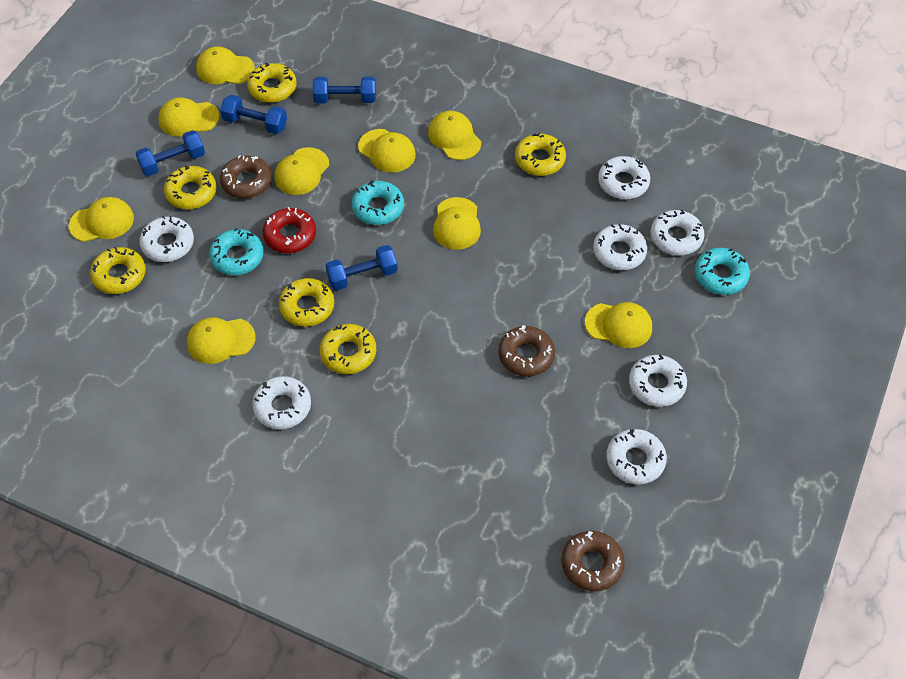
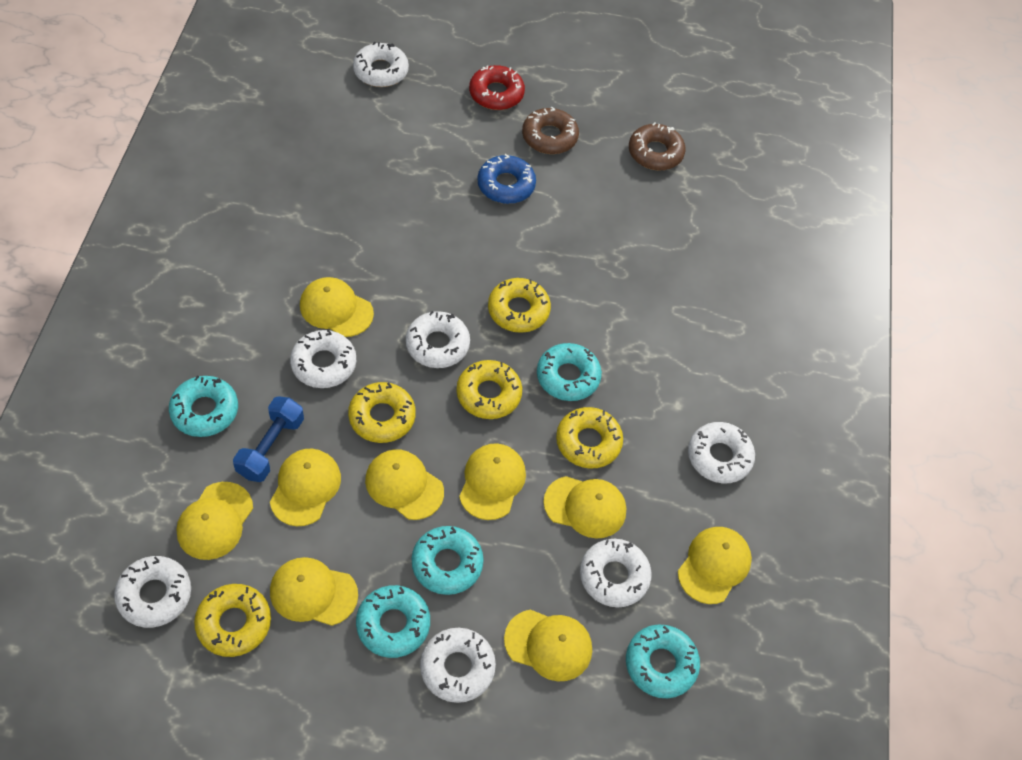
blue donut: none = 0 -> [478,154,536,204] = 1
blue dumbbell: [135,130,205,176] [220,95,287,134] [313,76,376,103] [326,245,398,290] = 4 -> [233,396,304,482] = 1
brown donut: [220,155,272,199] [498,326,555,377] [561,531,625,591] = 3 -> [522,107,579,154] [629,122,685,171] = 2
turquoise donut: [209,228,264,275] [352,181,404,225] [695,248,750,295] = 3 -> [169,376,238,437] [356,585,430,658] [412,526,484,595] [537,343,602,401] [626,624,700,698] = 5
yellow donut: [90,247,146,294] [164,165,217,209] [247,63,297,103] [279,278,334,327] [320,324,376,374] [515,133,566,176] = 6 -> [194,584,271,657] [348,382,416,443] [457,360,522,419] [488,278,551,333] [556,407,623,469] = 5

